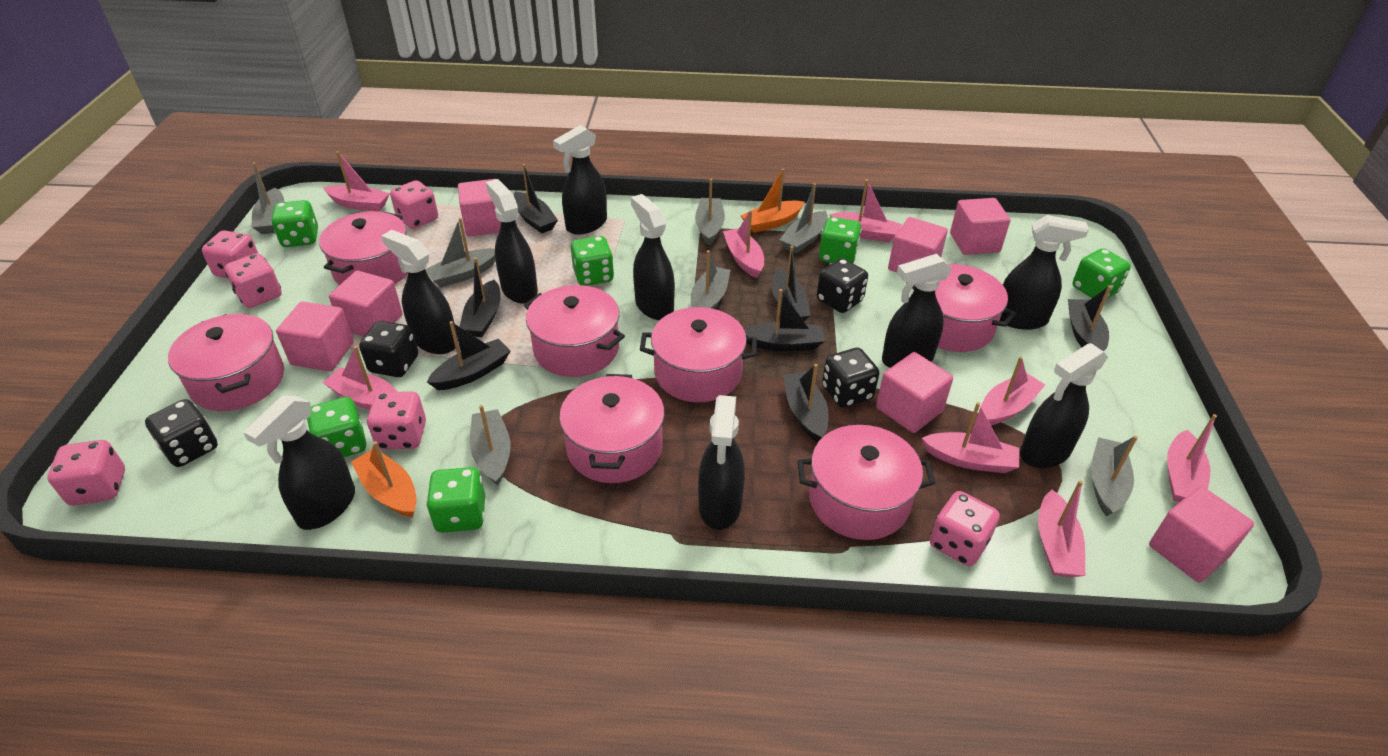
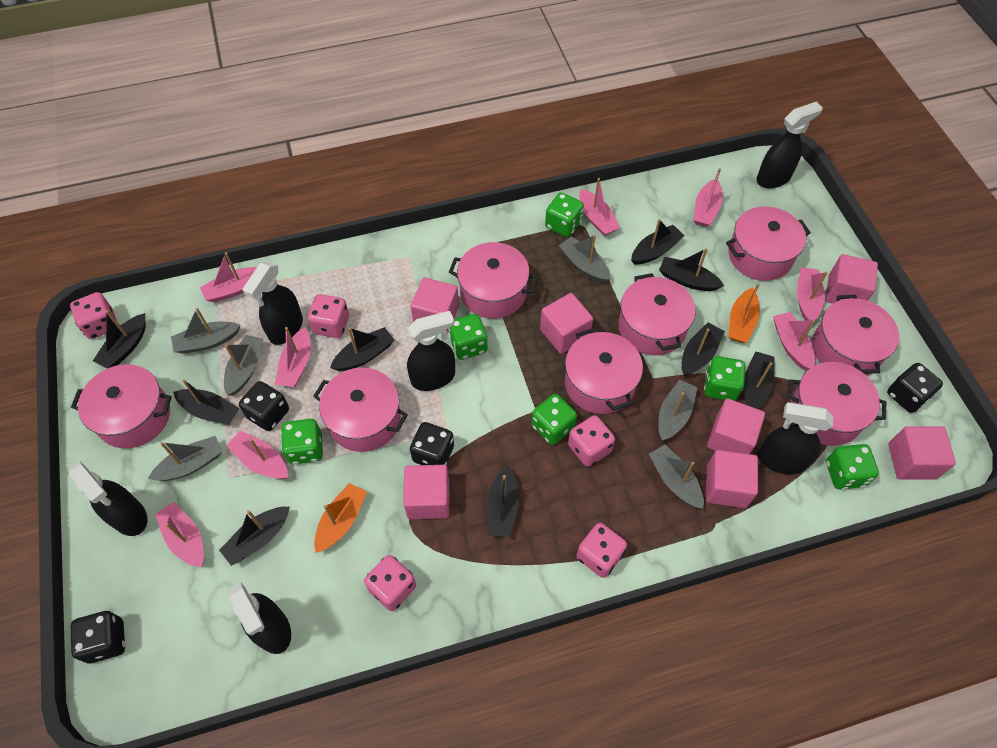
black boat: [427,321,510,390] [460,257,501,337] [513,164,558,233] [744,289,825,351] [772,246,811,321] [783,364,829,442] [1068,285,1111,352] = 7 -> [93,310,146,368] [173,379,240,425] [219,507,290,566] [330,327,394,371] [487,465,519,538] [631,219,685,265] [659,248,724,291] [681,322,725,376] [744,351,775,409] = 9
black spray bottle: [243,395,355,530] [381,230,458,354] [486,179,538,304] [553,125,607,235] [631,194,675,320] [698,395,745,530] [882,254,952,368] [1000,215,1089,330] [1020,343,1108,468] = 9 -> [68,461,147,536] [228,582,291,654] [242,262,303,345] [407,311,455,391] [756,102,823,188] [758,402,833,475] = 6
grey boat: [252,162,284,234] [425,218,495,288] [470,405,511,485] [691,250,731,309] [695,179,725,245] [780,183,828,254] [1091,436,1138,517] = 7 -> [148,436,223,481] [171,308,241,354] [224,335,263,396] [559,235,610,283] [649,444,704,509] [658,380,698,440] = 6
pink dice: [47,440,125,506] [202,230,258,278] [225,253,282,308] [367,391,426,450] [390,180,438,229] [930,491,1000,566] = 6 -> [70,292,117,339] [308,294,349,338] [364,555,416,611] [568,415,615,467] [577,523,627,578] = 5
pink pot: [168,314,284,411] [319,211,408,285] [524,285,625,377] [559,374,665,483] [640,307,757,402] [797,425,935,540] [906,264,1016,352] = 7 -> [71,364,172,448] [313,368,408,452] [449,242,538,319] [565,328,643,414] [618,273,696,356] [726,206,811,281] [787,362,887,446] [812,295,899,376] = 8

